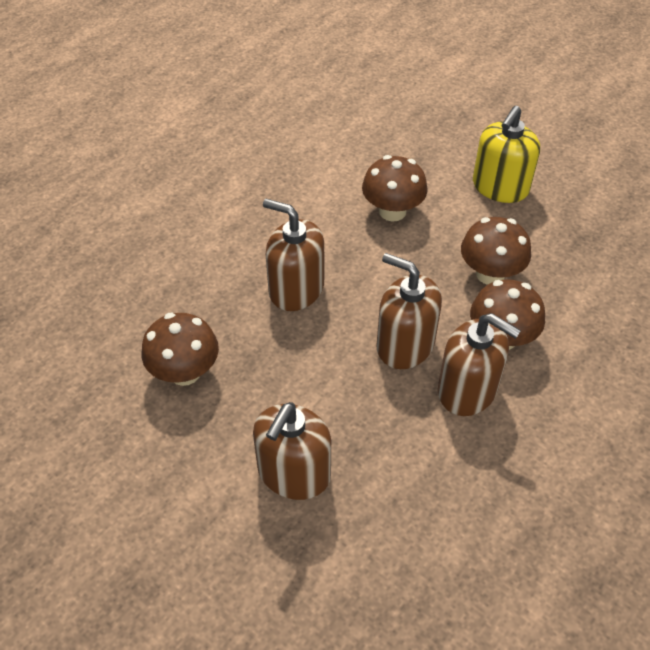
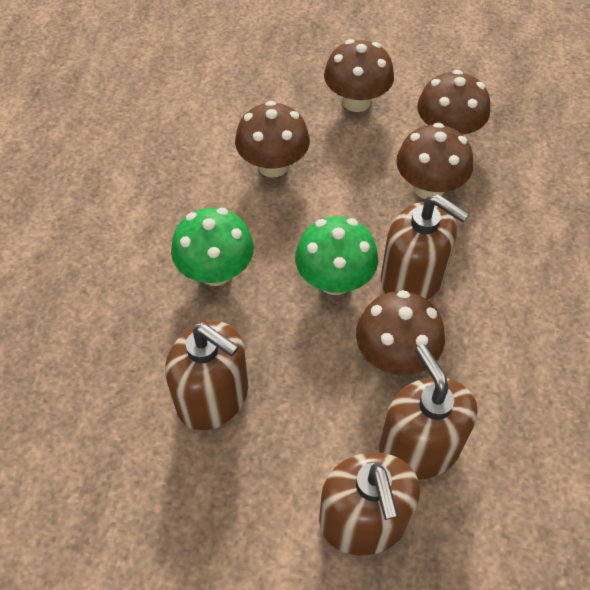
brown mushroom: [142,313,219,386] [362,155,427,221] [461,217,531,285] [470,279,545,350] = 4 -> [235,101,310,177] [324,39,394,112] [356,290,445,375] [396,123,473,199] [417,70,490,135] = 5
green mushroom: none = 0 -> [171,208,254,286] [295,216,378,295] = 2
yellow soap dispenser: [473,106,540,203] = 1 -> none = 0

